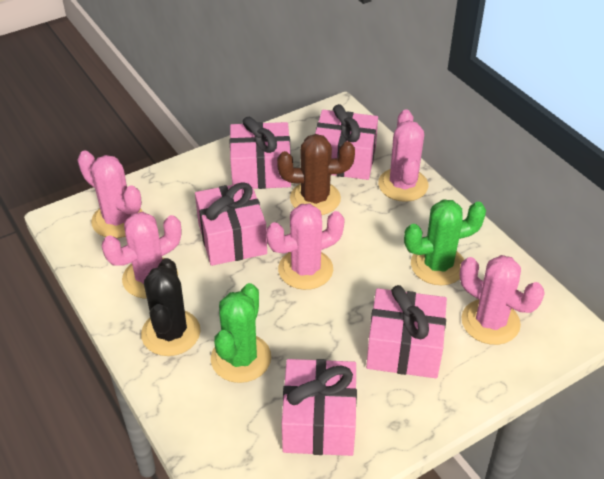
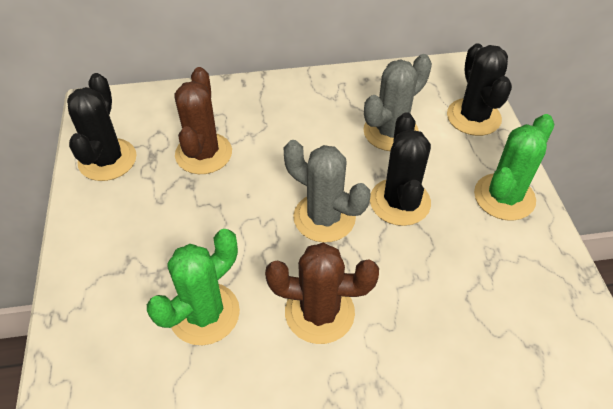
black cactus: [141,258,200,356] = 1 -> [67,73,137,181] [370,112,431,226] [447,43,512,136] = 3
brown cactus: [277,134,355,215] = 1 -> [175,67,232,174] [265,243,379,344] = 2
grey cactus: none = 0 -> [284,140,371,243] [363,54,432,151] = 2
pink cactus: [78,150,143,238] [102,212,181,299] [266,204,345,290] [378,110,428,202] [460,255,545,345] = 5 -> none = 0
pink gift: [195,182,267,266] [230,117,291,189] [282,359,357,456] [315,104,378,180] [366,285,447,378] = 5 -> none = 0

